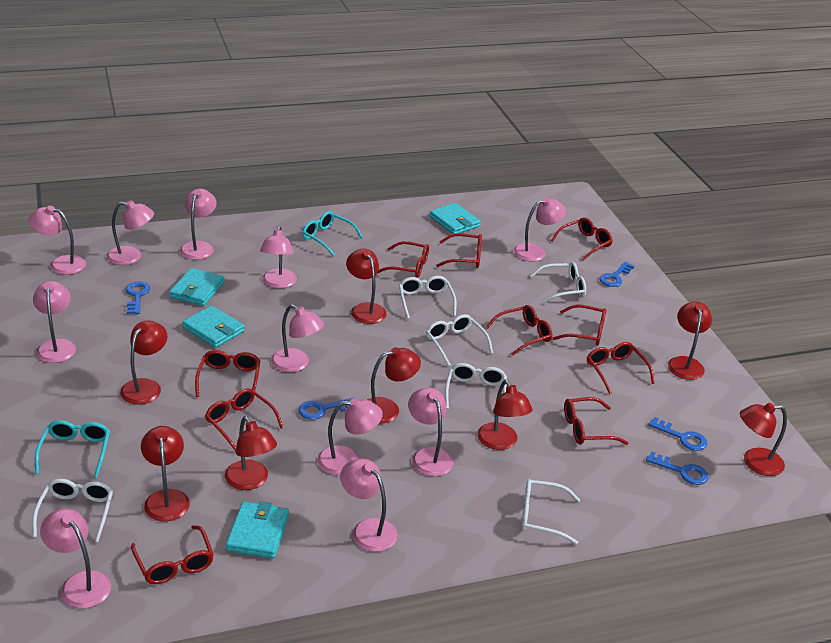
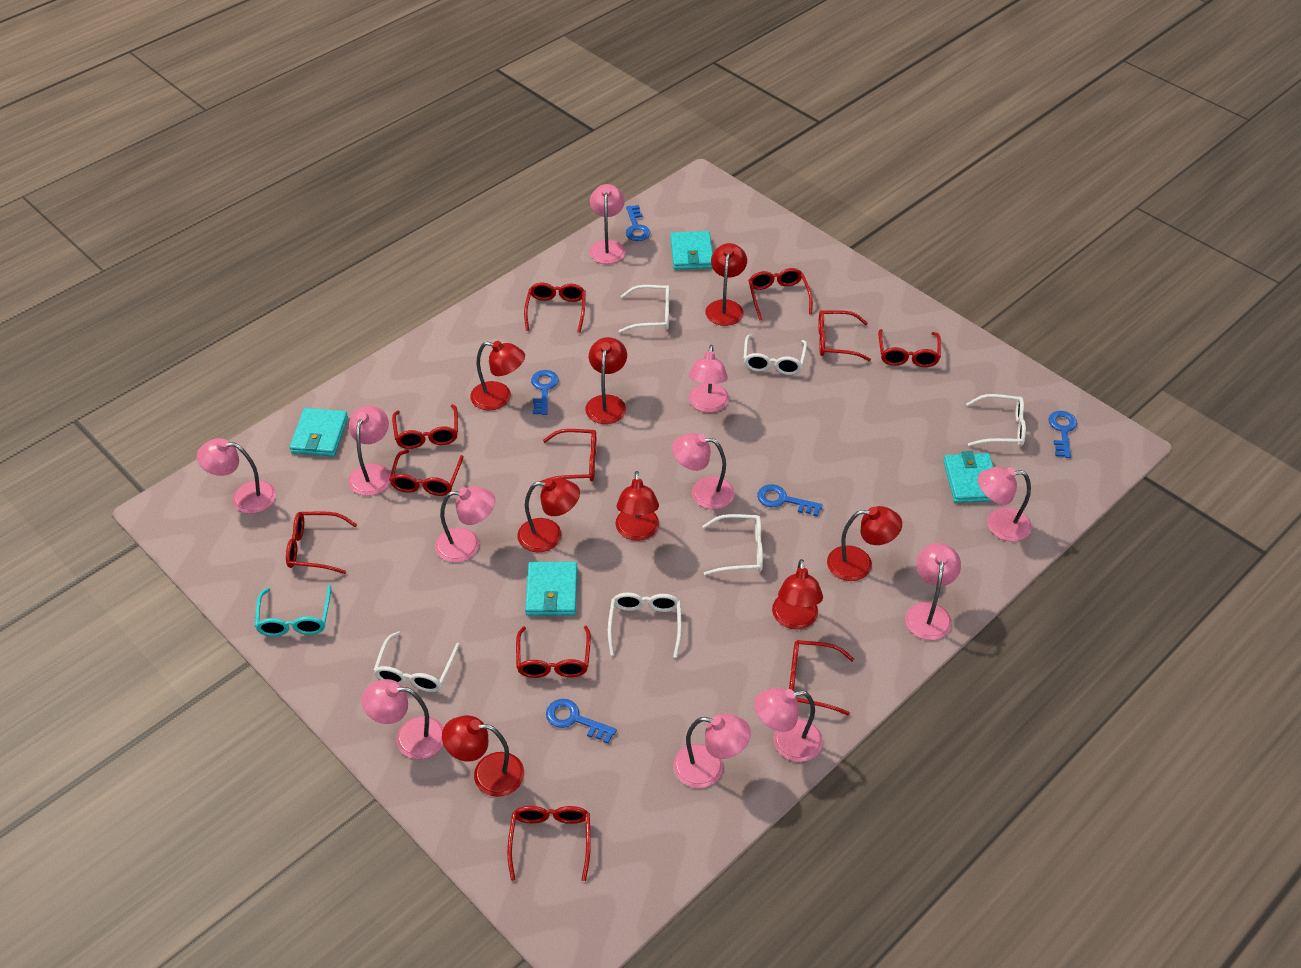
red glasses: [131,525,214,584] [195,350,260,397] [205,388,284,451] [378,241,429,278] [436,233,482,268] [486,305,552,356] [551,217,613,261] [552,304,606,346] [564,397,628,445] [587,342,655,394] = 10 -> [286,512,357,574] [389,450,464,496] [392,404,458,449] [507,806,591,881] [516,626,591,678] [524,282,586,333] [540,429,596,482] [748,268,813,321] [789,640,854,716] [818,310,871,361] [878,329,941,367] = 11
turquoise glasses: [35,420,110,478] [302,211,363,256] = 2 -> [255,585,331,637] = 1

